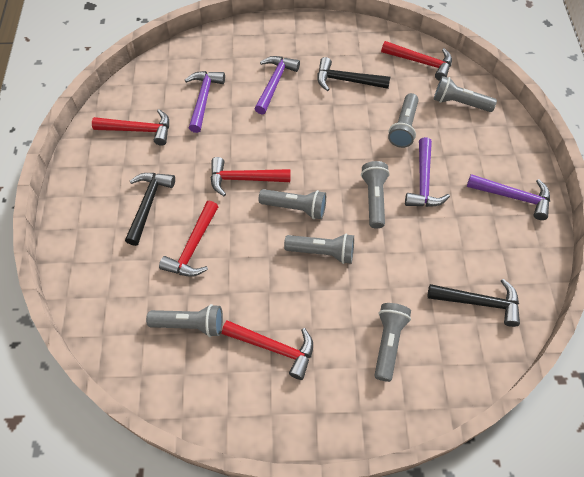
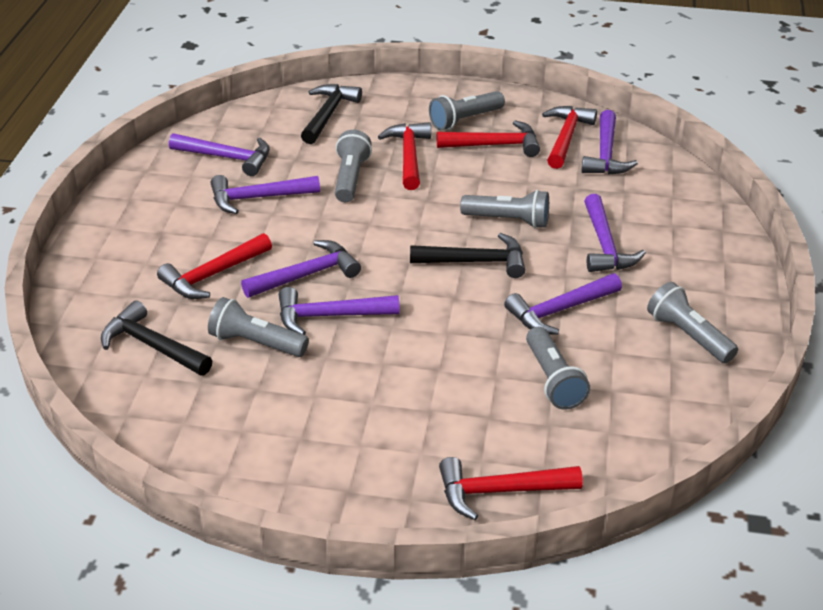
grey flashlight: [146,304,223,337] [258,189,326,219] [284,233,354,264] [361,161,390,228] [374,303,411,382] [388,93,419,148] [433,76,497,112] = 7 -> [208,297,309,357] [335,130,372,202] [429,91,505,130] [460,190,549,228] [526,327,590,410] [647,282,738,363] = 6
purple hammer: [185,71,225,133] [254,56,300,114] [405,137,450,207] [467,174,550,220] = 4 -> [169,133,270,176] [211,175,320,214] [241,240,361,298] [279,287,400,335] [504,273,622,335] [581,110,638,175] [584,194,646,272] = 7

